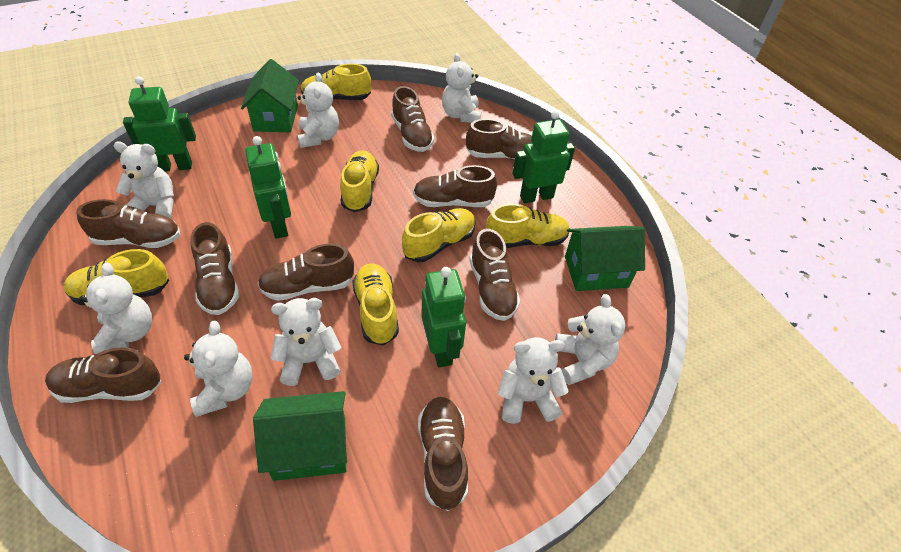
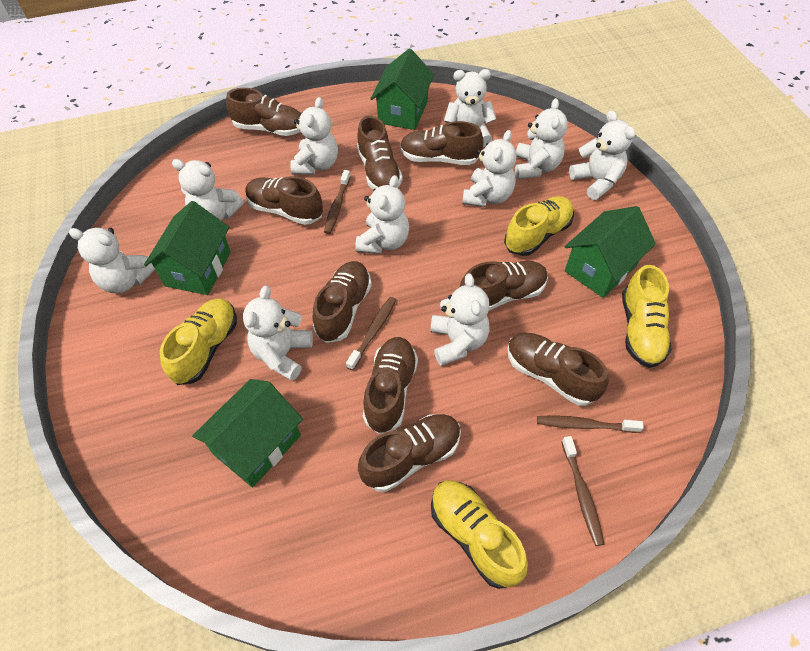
brown toothbrush: none = 0 -> [324,170,350,234] [346,297,396,370] [537,415,644,433] [561,436,604,546] = 4
green house: [241,59,299,132] [253,391,347,481] [565,226,645,291] = 3 -> [144,201,231,295] [192,379,303,487] [370,48,434,130] [565,206,656,298] = 4
green robot: [123,76,196,172] [245,136,291,239] [421,267,466,367] [512,111,575,203] = 4 -> none = 0
white teddy bear: [80,263,152,354] [114,141,174,219] [184,321,253,417] [271,298,341,386] [297,73,339,148] [442,53,481,123] [498,337,569,424] [555,294,625,385] = 8 -> [69,228,155,293] [172,159,244,220] [243,286,313,381] [290,97,338,175] [356,175,409,254] [430,273,490,366] [444,69,496,147] [462,130,517,207] [515,98,568,179] [569,110,635,200] = 10
yellow shoe: [64,249,169,305] [300,64,371,100] [340,150,379,212] [352,263,399,346] [402,208,476,262] [486,204,570,248] = 6 -> [160,298,237,385] [431,480,528,589] [504,196,574,256] [622,265,672,368] = 4

